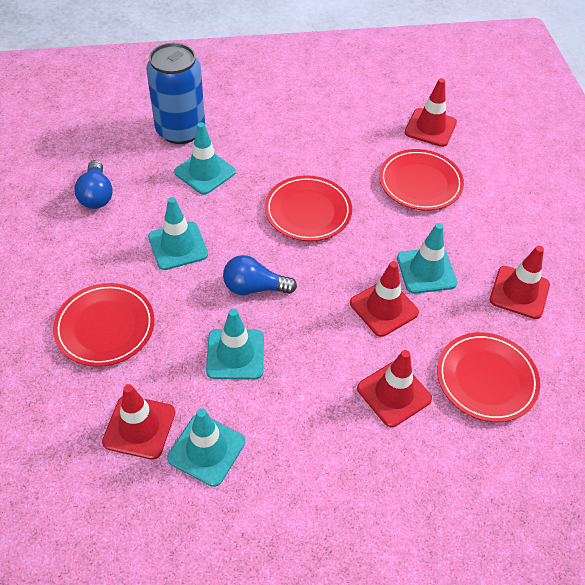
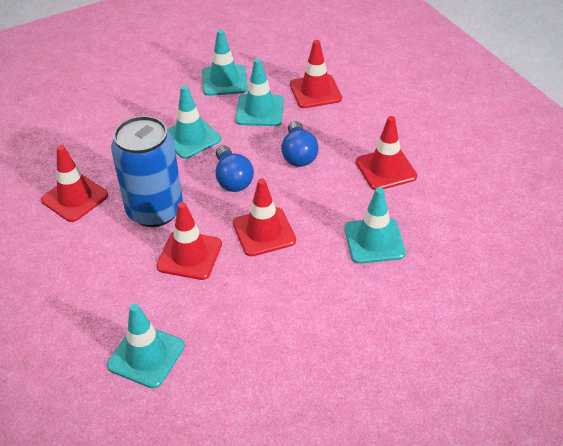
red plate: [53,283,155,367] [264,175,352,241] [379,149,464,211] [437,332,540,422] = 4 -> none = 0

